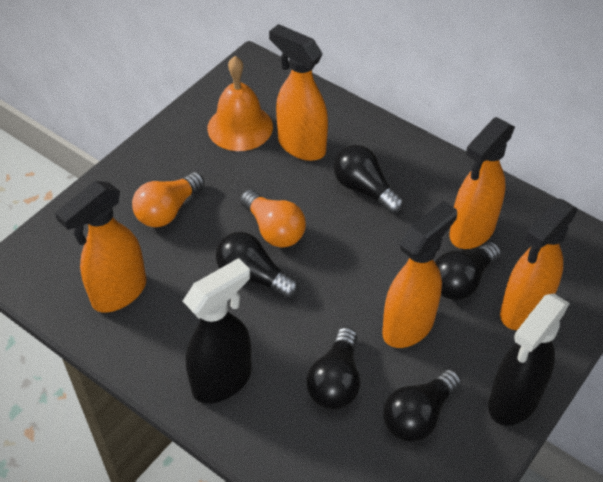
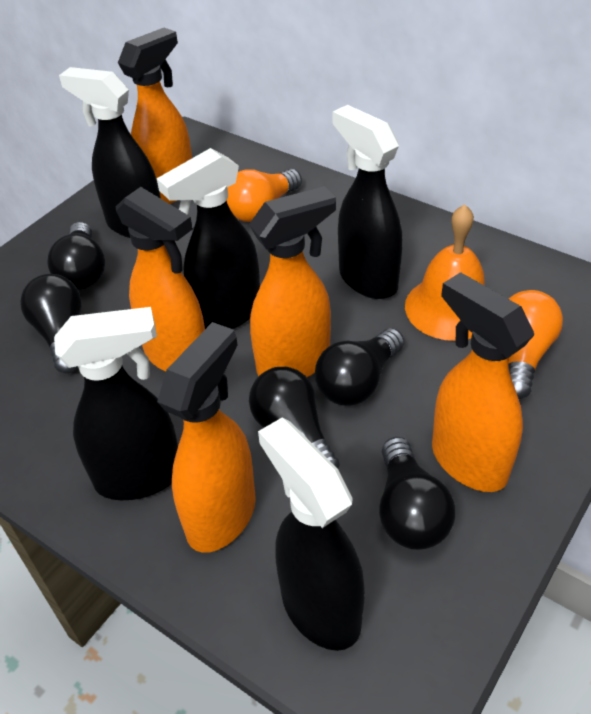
black spray bottle: [183,258,252,404] [488,294,570,426] = 2 -> [54,307,178,500] [59,67,161,238] [157,148,260,329] [258,418,365,651] [332,105,403,299] = 5

